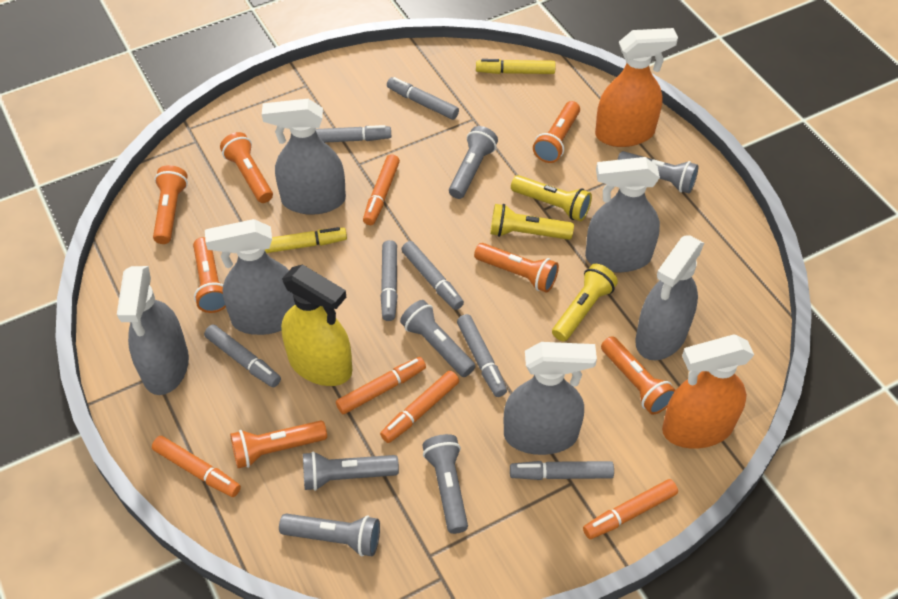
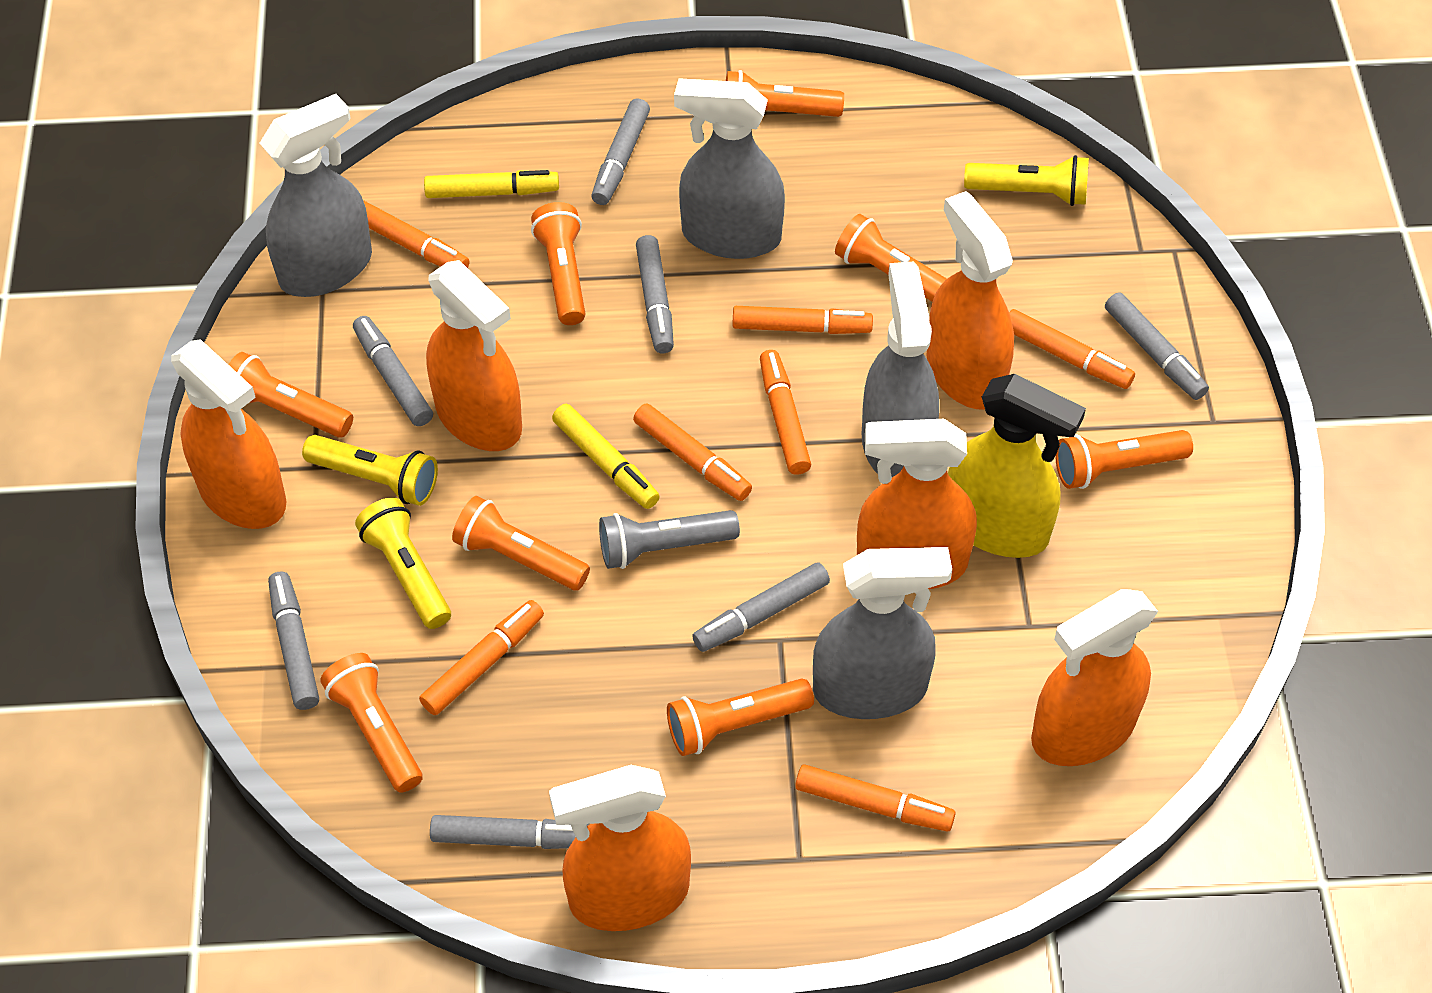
grey flashlight: [279,514,380,557] [303,451,399,491] [400,300,476,377] [422,434,468,534] [449,126,498,199] [617,151,699,194] = 6 -> [599,510,740,569] = 1
grey spray bottle: [117,266,189,395] [205,219,295,335] [262,99,346,215] [503,342,597,455] [585,157,660,273] [635,235,704,360] = 6 -> [260,94,372,297] [674,78,785,259] [813,547,952,719] [862,261,939,477] = 4
orange flashlight: [153,165,188,244] [193,237,226,313] [220,132,273,203] [230,420,327,468] [474,243,559,293] [533,101,580,163] [601,336,675,415] = 7 -> [228,352,353,438] [320,653,422,793] [452,496,590,590] [531,202,585,325] [667,679,814,756] [726,70,844,117] [835,214,947,302] [1055,430,1193,489] = 8
orange marker: [152,436,241,497] [336,357,426,414] [363,154,400,225] [380,371,459,443] [583,479,678,539] = 5 -> [363,200,469,268] [419,600,544,715] [633,403,752,501] [733,306,873,334] [760,350,811,475] [795,764,956,832] [1009,309,1135,389] = 7
orange spray bottle: [595,28,678,147] [662,334,754,449] = 2 -> [171,339,286,529] [426,260,522,451] [549,765,691,931] [857,419,977,589] [927,191,1014,410] [1031,589,1158,766] = 6

